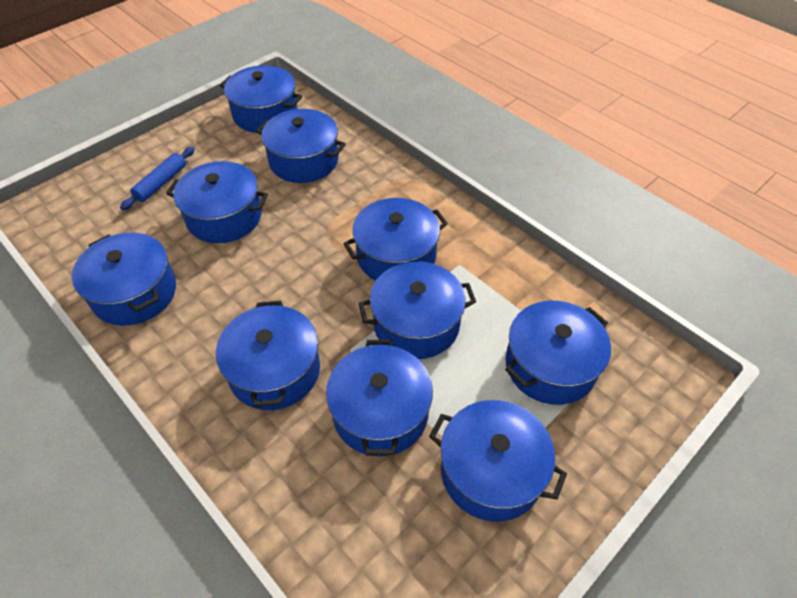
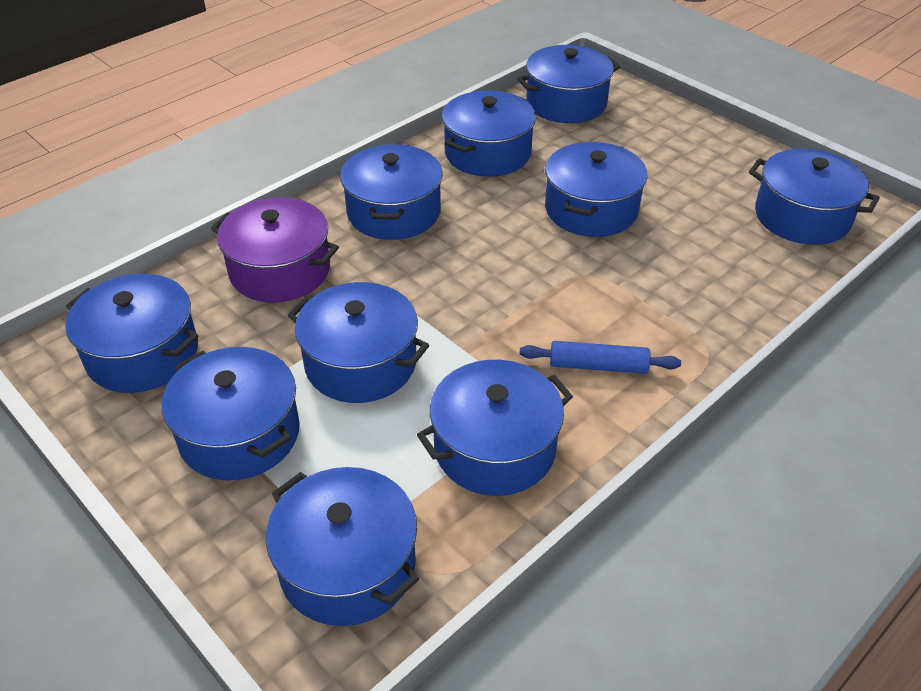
purple pot: none = 0 -> [211,197,339,302] = 1

